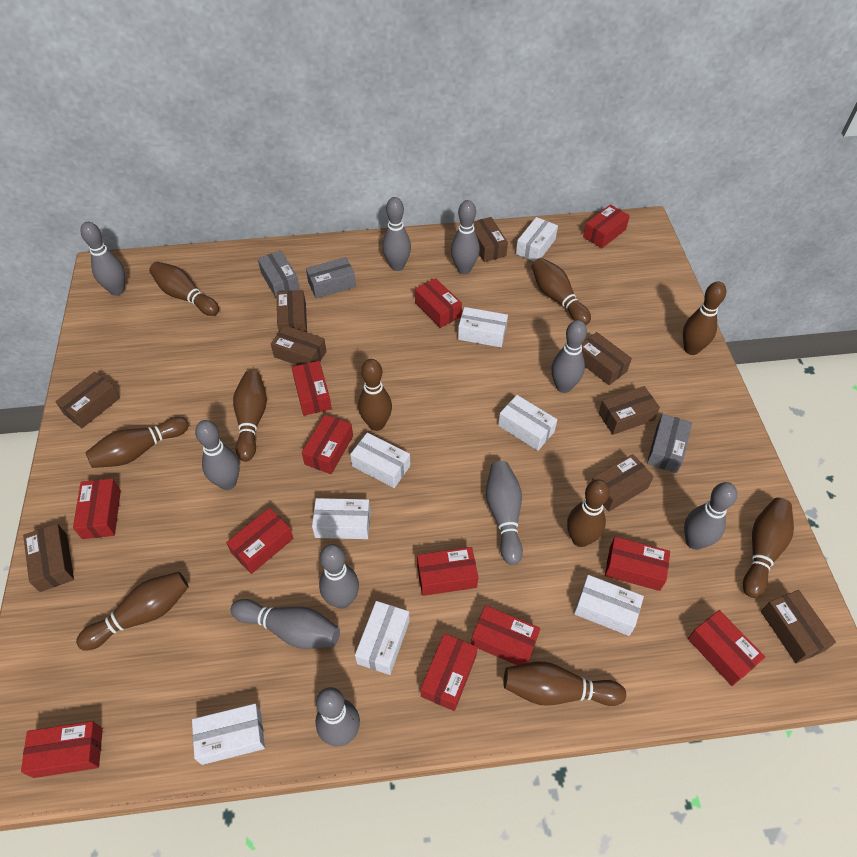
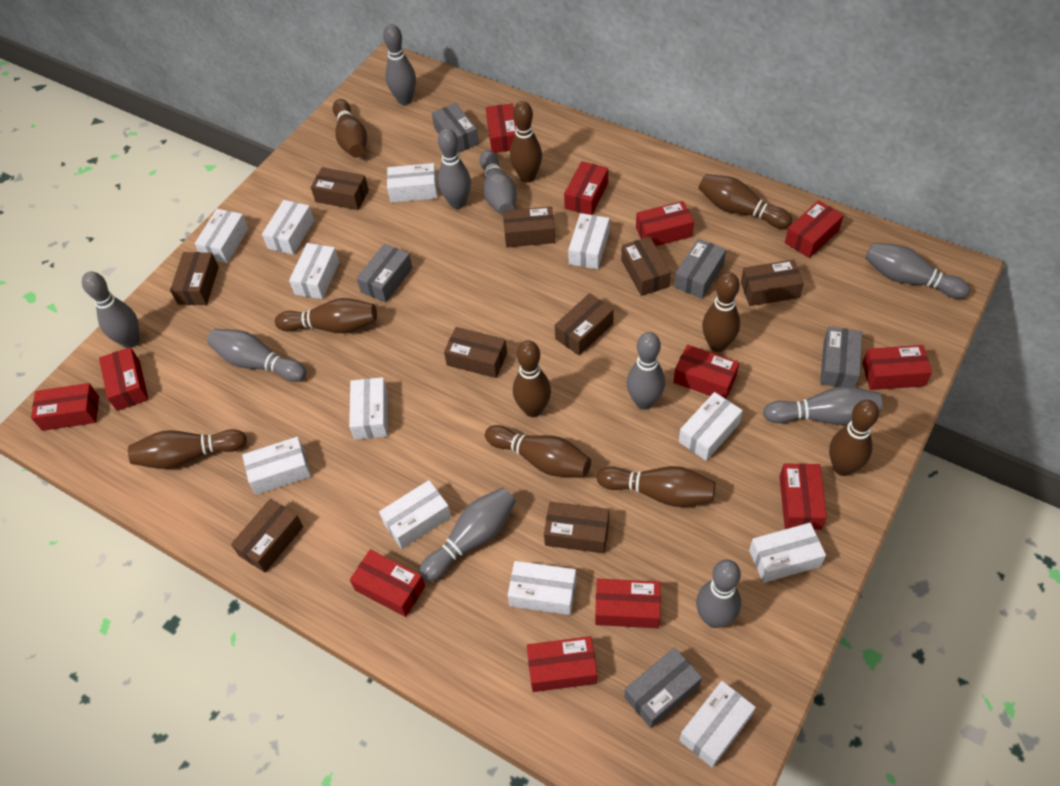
grey box: [258,251,300,299] [306,257,356,299] [647,414,692,473] = 3 -> [356,244,413,303] [432,103,479,153] [624,647,702,728] [674,239,726,299] [820,327,862,387] = 5
white box: [192,704,265,765] [312,498,371,539] [350,433,410,488] [355,601,410,675] [458,307,508,347] [498,395,557,451] [516,217,558,261] [574,575,644,636] = 8 -> [195,209,249,263] [242,437,311,495] [262,200,314,255] [289,243,339,299] [349,377,388,440] [379,480,451,549] [387,163,438,203] [508,561,576,615] [568,213,610,269] [679,392,743,461] [679,681,756,768] [749,523,826,583] = 12

